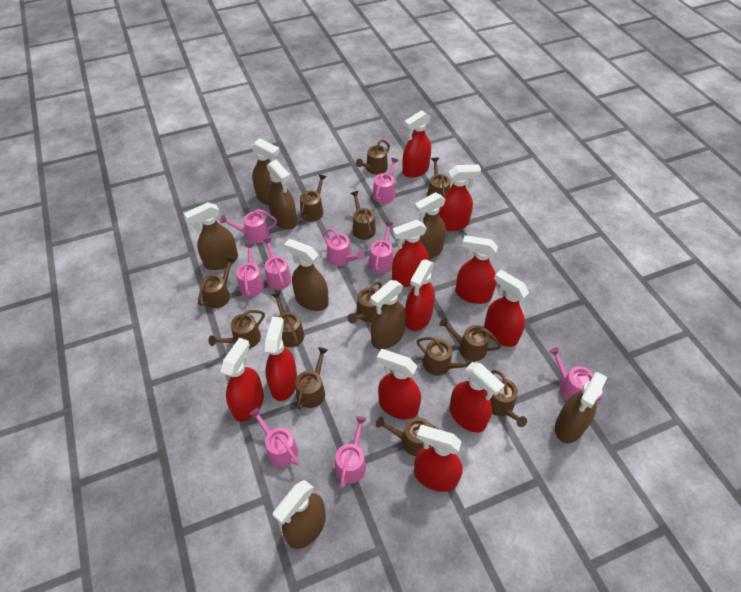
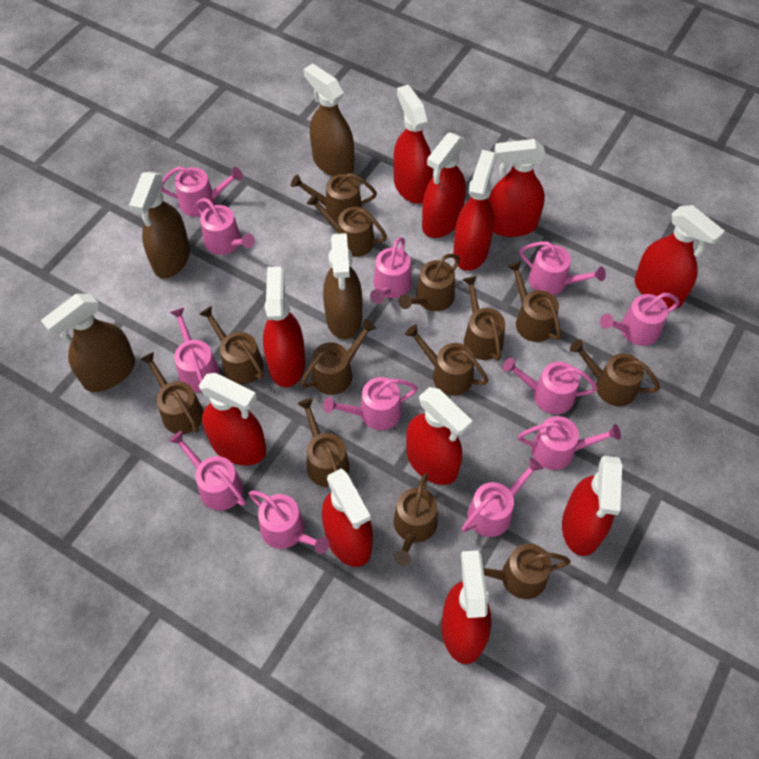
brown spray bottle: [184,202,238,270] [251,138,280,206] [267,160,297,230] [273,480,326,549] [284,239,329,311] [371,280,406,349] [414,192,446,259] [555,372,607,443] = 8 -> [41,294,135,392] [129,172,190,279] [303,63,354,176] [323,233,362,339] = 4
pink watering can: [220,209,277,243] [236,244,264,297] [249,408,299,467] [263,238,292,290] [323,229,365,266] [335,416,367,489] [369,222,394,273] [373,158,399,204] [549,347,602,401] = 9 -> [161,167,243,217] [169,431,246,511] [170,308,220,392] [196,198,255,255] [249,491,329,554] [323,377,418,430] [370,237,412,304] [462,457,543,537] [503,358,598,414] [518,416,621,470] [519,241,606,295] [600,293,680,346] = 12

